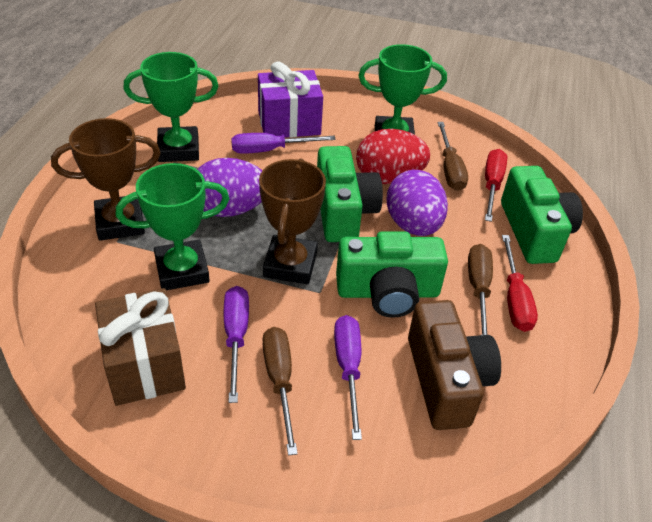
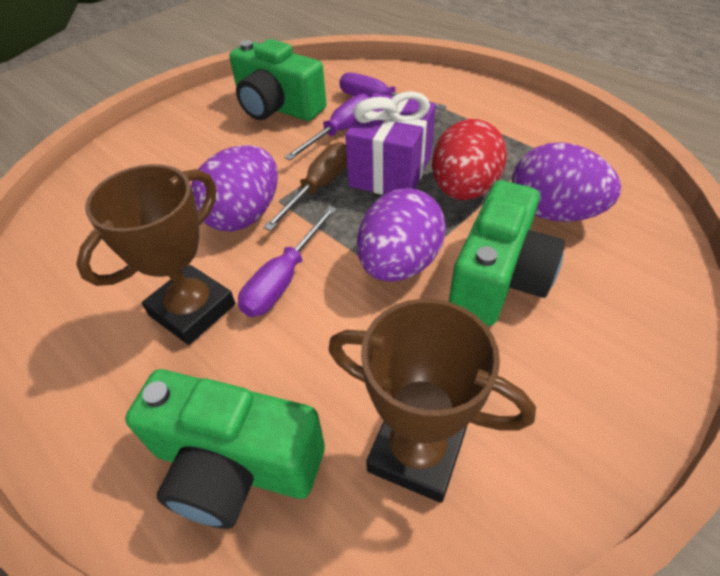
brown camera: [408,300,501,430] = 1 -> none = 0
brown gift: [95,288,186,406] = 1 -> none = 0
brown screwdriver: [263,327,298,456] [438,122,468,191] [468,244,493,335] = 3 -> [263,142,347,231] = 1
green trophy: [116,163,229,290] [124,52,219,162] [358,44,447,135] = 3 -> none = 0
purple egg: [197,158,262,217] [387,170,448,236] = 2 -> [191,145,278,232] [357,188,446,282] [512,142,621,222] = 3
red screwdriver: [485,149,507,222] [502,235,538,332] = 2 -> none = 0

